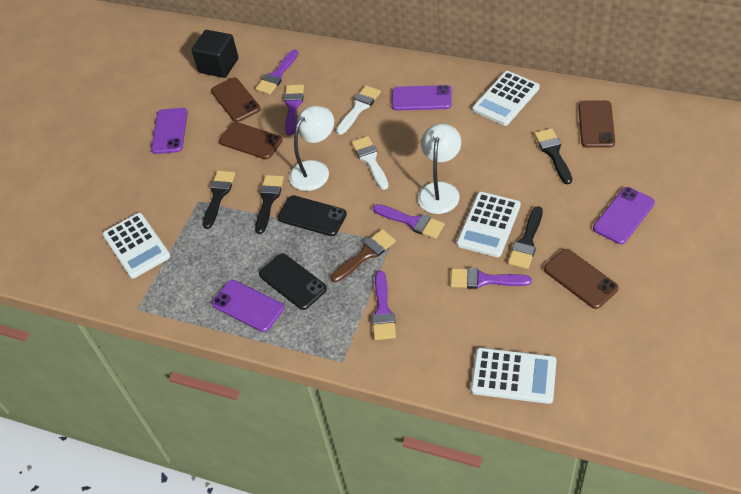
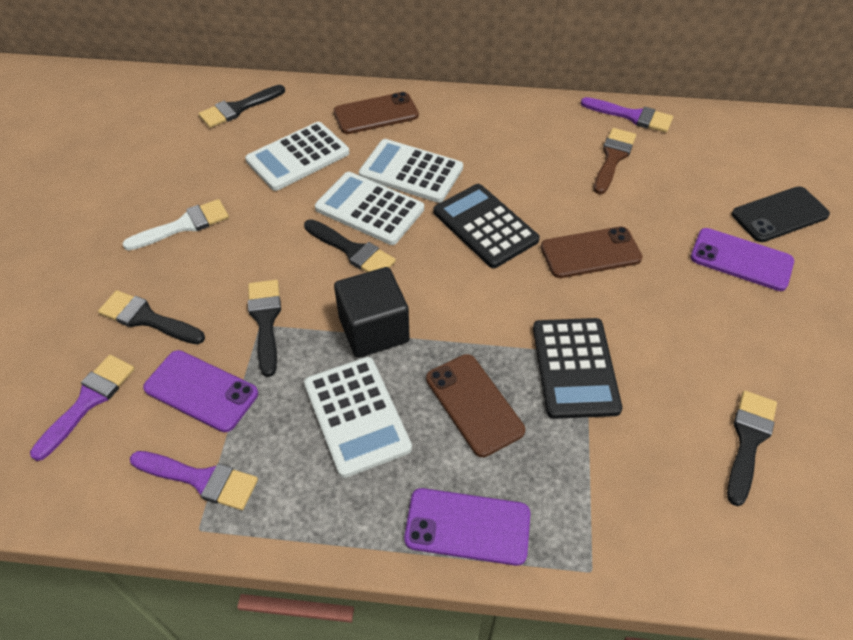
black brush: [203,170,235,229] [255,175,284,234] [508,206,543,269] [534,128,572,184] = 4 -> [98,290,205,344] [198,85,285,128] [248,280,281,377] [304,219,396,272] [727,391,777,506] = 5
black calculator: none = 0 -> [433,184,540,268] [533,318,622,419] = 2
black phone: [259,253,327,310] [277,195,347,236] = 2 -> [732,186,830,242] = 1
brown phone: [211,77,261,122] [219,122,282,159] [544,249,618,309] [578,100,615,148] = 4 -> [334,92,419,134] [426,354,525,457] [541,226,643,278] = 3
purple brush: [255,49,298,95] [284,84,304,135] [372,271,396,340] [373,204,445,239] [450,268,532,289] = 5 -> [30,355,135,461] [130,451,258,510] [581,97,673,133] = 3
purple phone: [151,108,188,154] [212,280,284,332] [392,85,451,111] [593,187,655,244] = 4 -> [143,350,258,432] [404,488,530,566] [690,228,794,291] = 3
white brush: [336,86,381,135] [352,136,389,190] = 2 -> [122,199,229,251] = 1
white lamp: [289,106,334,191] [418,124,461,214] = 2 -> none = 0

